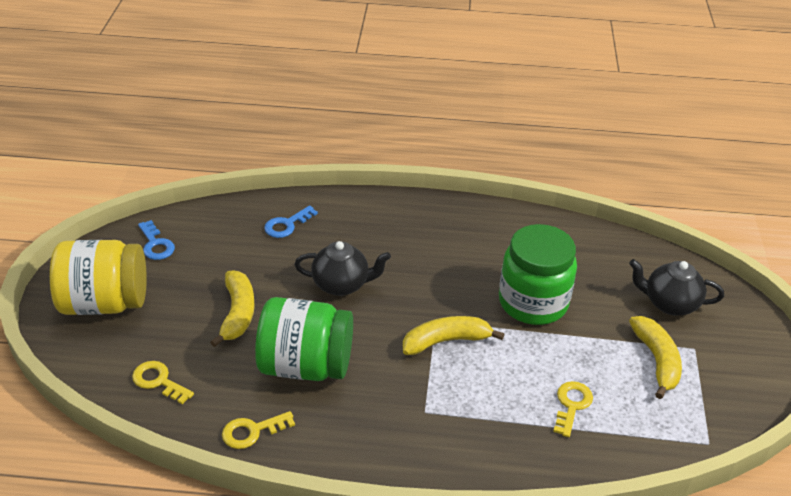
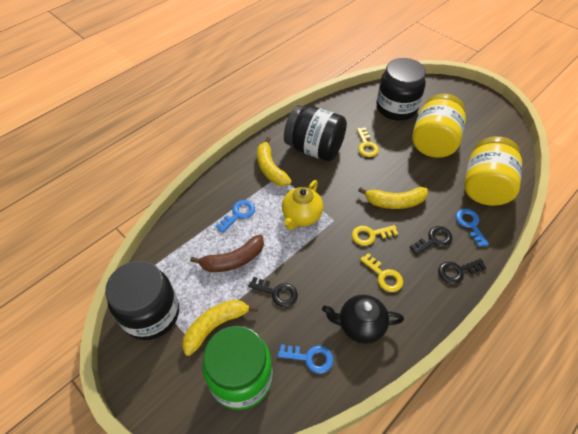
black jar: none = 0 -> [105,261,179,340] [284,105,347,161] [376,58,426,121] = 3
black key: none = 0 -> [248,277,298,307] [410,226,453,255] [438,259,486,284] = 3
black teapot: [294,241,391,296] [629,259,724,315] = 2 -> [322,295,404,344] = 1
blue key: [138,220,175,260] [264,205,318,238] = 2 -> [216,200,255,233] [278,344,333,374] [456,208,489,247] = 3
brown banana: none = 0 -> [190,235,264,272] = 1
green jar: [255,297,353,381] [499,224,577,325] = 2 -> [202,326,273,410] = 1
yellow jar: [50,240,147,315] = 1 -> [412,94,466,158] [464,136,522,206] = 2
yellow teapot: none = 0 -> [282,180,323,230] = 1

